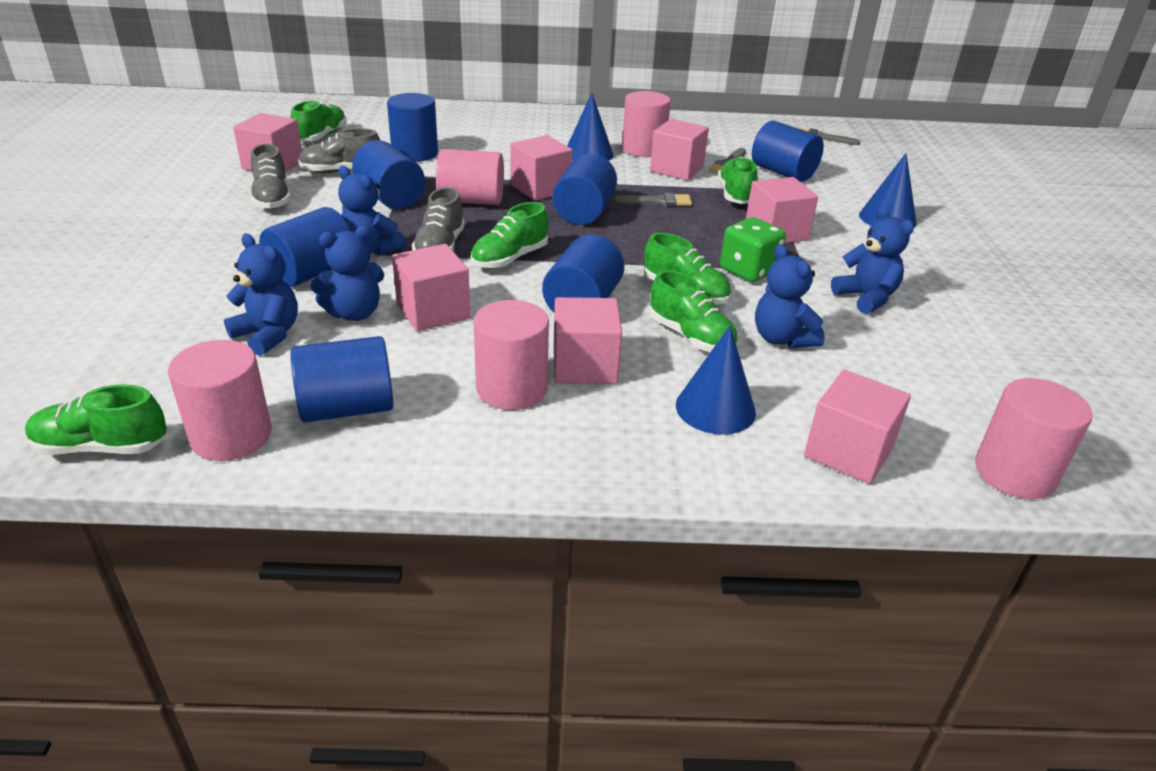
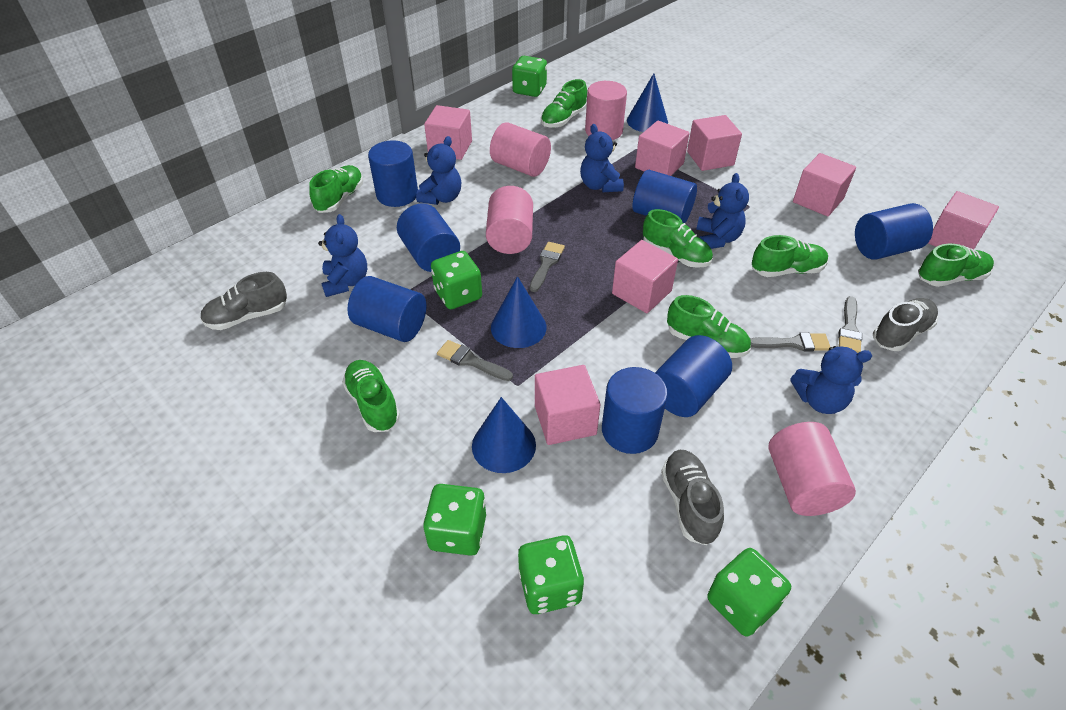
green dice: [720,217,786,282] = 1 -> [423,484,486,556] [431,251,482,309] [512,56,547,97] [518,535,584,614] [707,548,791,637] = 5
green shoe: [25,384,167,455] [291,100,347,141] [471,202,548,269] [644,233,731,305] [649,270,738,352] [718,157,758,204] = 6 -> [309,165,363,213] [342,360,400,432] [541,79,587,128] [643,209,713,268] [667,295,751,358] [752,235,828,277] [918,244,994,287] = 7
grey brush: [614,193,692,206] [709,148,746,173] [797,127,860,145] = 3 -> [437,340,513,381] [530,242,565,292] [750,332,830,351] [838,296,862,353] = 4
pink cylinder: [168,340,272,461] [436,149,504,205] [474,300,549,410] [622,91,671,157] [975,378,1092,499] = 5 -> [486,186,533,254] [490,122,551,177] [585,81,627,140] [768,422,856,516] = 4

